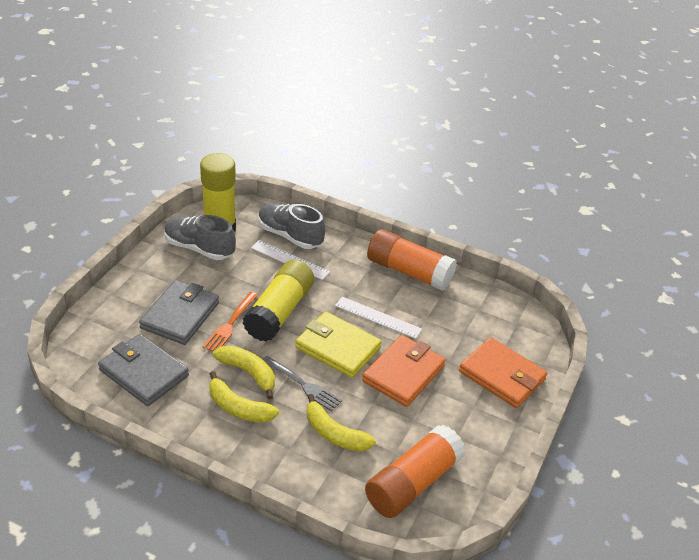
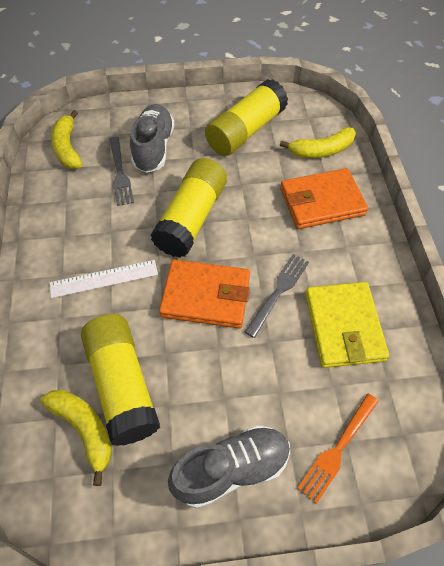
grey fork: [262,356,342,411] = 1 -> [109,136,134,206] [245,254,309,338] = 2
grey wallet: [98,334,189,406] [139,280,219,345] = 2 -> none = 0
orange glue stick: [365,425,466,518] [367,229,457,291] = 2 -> none = 0
white ruler: [251,240,330,280] [335,297,422,339] = 2 -> [49,260,158,298] = 1
yellow glue stick: [200,153,236,232] [243,260,314,342] = 2 -> [81,314,160,446] [151,158,227,258] [205,79,288,156] = 3

